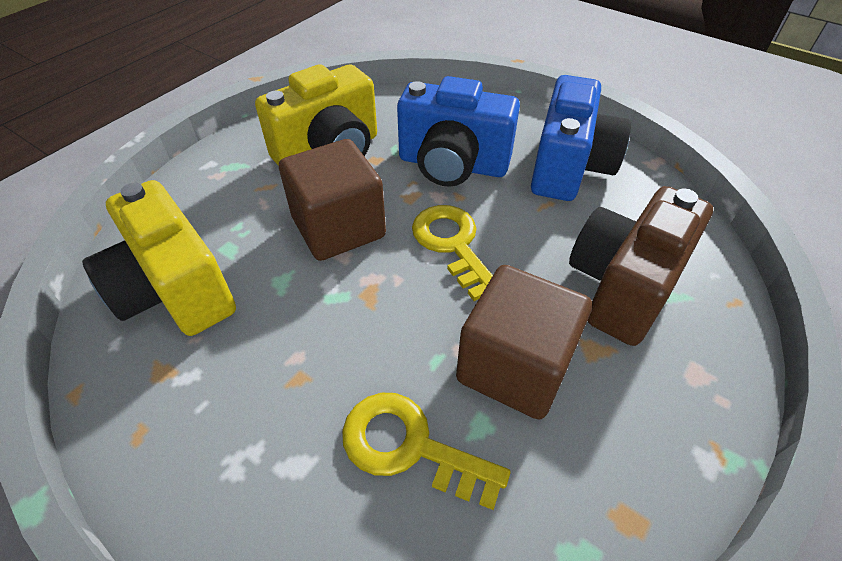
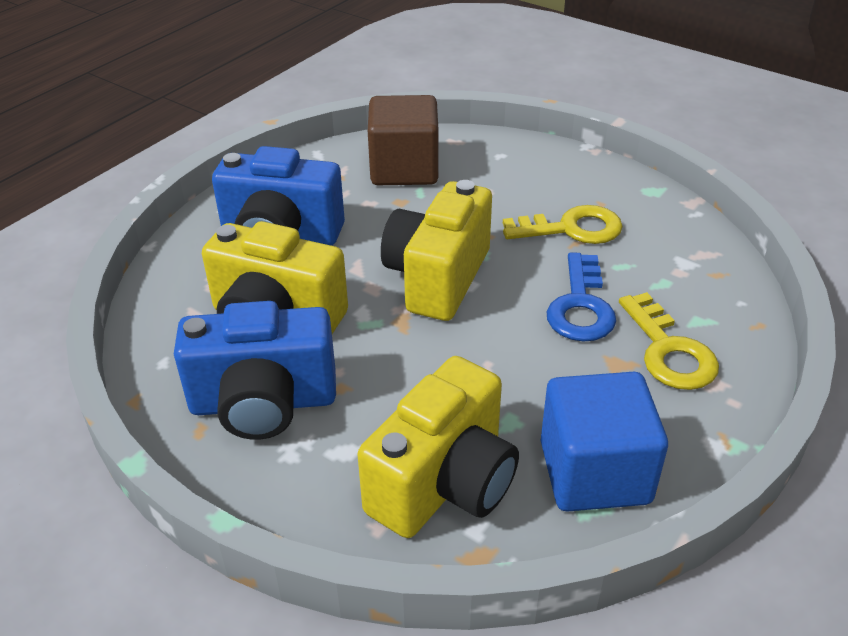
blue cube: none = 0 -> [541,372,668,512] = 1
blue key: none = 0 -> [546,252,616,342] = 1
brown camera: [569,186,713,346] = 1 -> none = 0
brown cube: [279,139,386,261] [456,265,592,419] = 2 -> [368,95,439,185] = 1
yellow camera: [82,180,236,336] [255,64,377,166] = 2 -> [202,221,348,334] [358,356,519,538] [381,180,492,321] = 3

